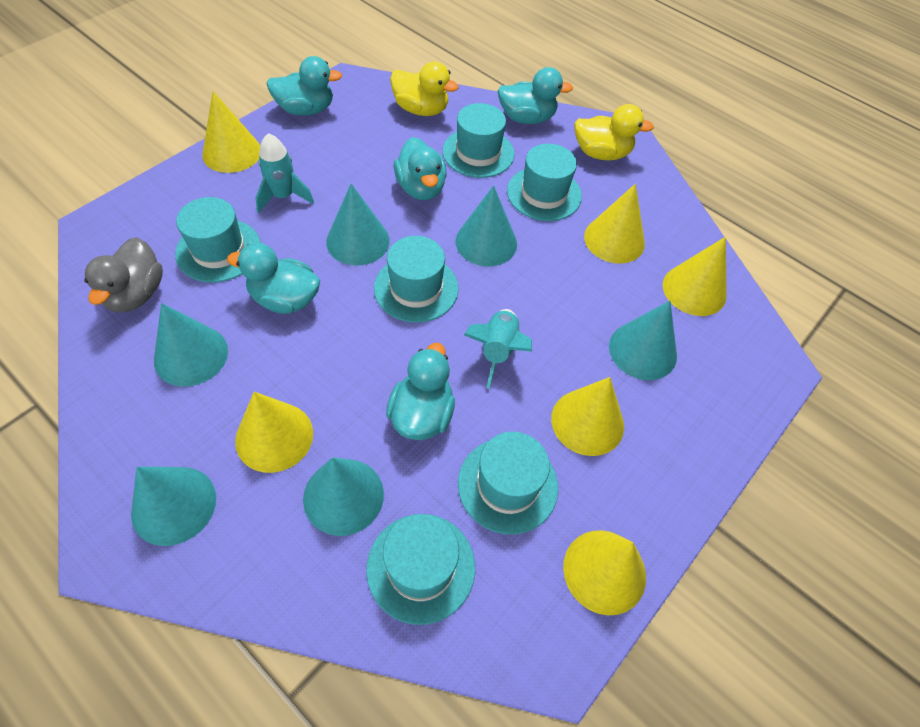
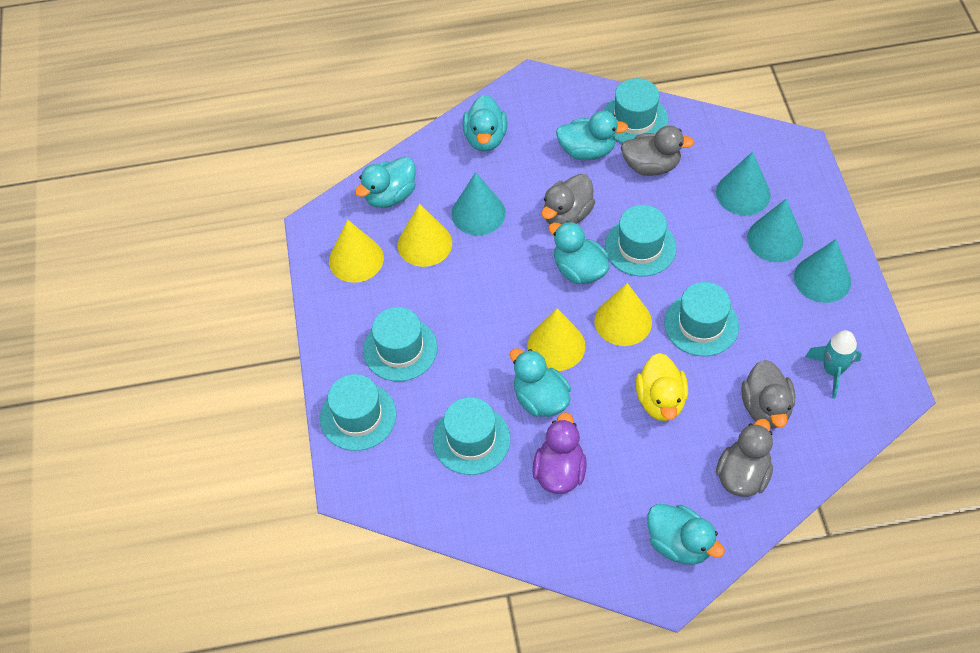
grey duck: [84,237,163,313] = 1 -> [541,174,595,225] [621,126,694,176] [716,419,773,497] [742,360,795,429] = 4
purple duck: none = 0 -> [533,412,587,494] = 1
turquoise cone: [131,467,216,546] [154,303,228,387] [303,457,384,536] [326,184,390,265] [455,185,517,266] [609,301,677,380] = 6 -> [452,172,506,235] [716,152,771,215] [747,199,803,262] [794,239,851,303] = 4
turquoise duck: [227,243,320,314] [267,56,342,116] [386,343,455,440] [394,137,447,200] [498,67,573,124] = 5 -> [355,157,416,208] [462,95,507,151] [510,348,571,417] [548,221,609,284] [556,111,628,160] [647,504,725,565] = 6
turquoise rocket: [255,133,314,213] [464,309,532,389] = 2 -> [805,330,862,399] = 1
yellow cone: [202,91,260,173] [235,392,313,473] [551,377,624,456] [563,530,646,615] [584,184,645,263] [663,237,727,316] = 6 -> [329,220,384,283] [398,204,452,267] [527,308,585,371] [594,283,652,346] = 4
yellow duck: [390,61,459,116] [574,104,654,160] = 2 -> [636,353,688,421] = 1

